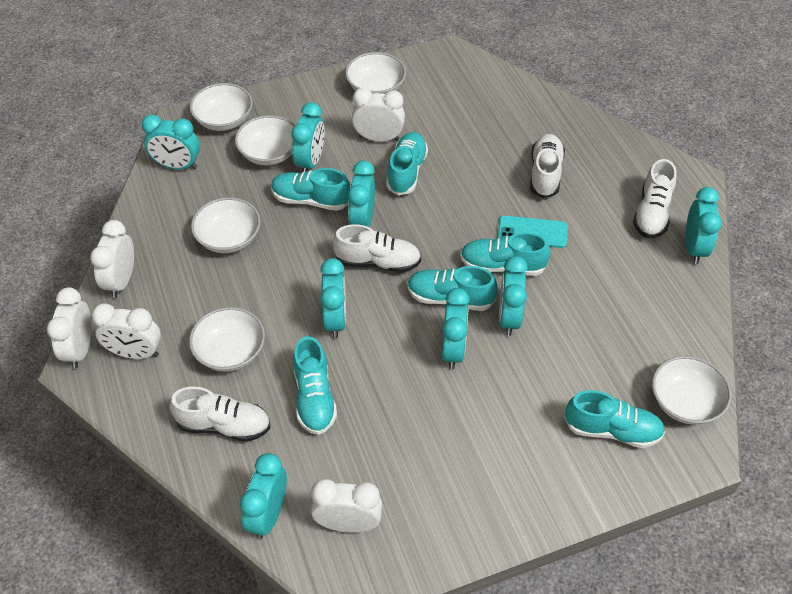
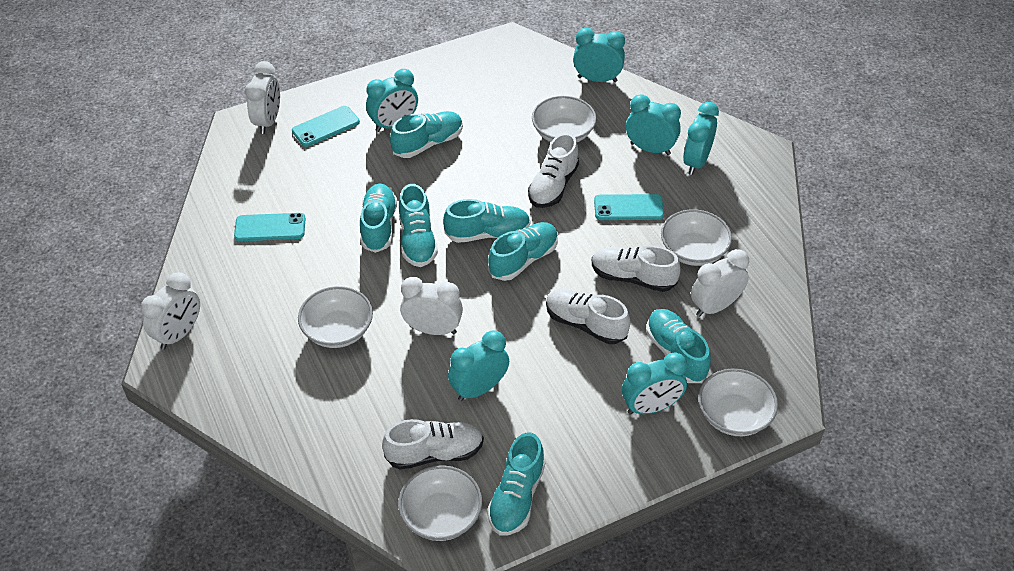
turquoise clock: [142,114,200,169] [240,453,287,539] [291,102,325,172] [320,258,346,338] [348,161,375,227] [442,288,470,369] [499,256,528,336] [686,187,722,264] = 8 -> [366,69,418,132] [448,330,509,401] [573,28,625,82] [622,353,687,415] [626,94,681,155] [683,102,719,175] = 6
turquoise phone: [498,216,568,248] = 1 -> [234,213,306,241] [292,106,360,147] [594,194,664,220] = 3
turquoise shoe: [271,168,351,211] [293,336,337,435] [386,132,428,195] [407,266,498,311] [460,232,551,276] [564,390,665,448] = 6 -> [360,184,397,253] [390,111,463,158] [399,184,438,267] [443,199,530,243] [487,432,545,535] [488,222,558,281] [646,309,711,383] = 7
white bowl: [189,307,265,372] [190,83,253,131] [191,197,261,253] [235,115,295,165] [345,52,406,94] [652,356,732,425] = 6 -> [298,286,373,348] [398,465,482,541] [532,96,596,142] [661,209,732,266] [698,369,778,436] = 5
white clock: [47,287,92,369] [90,220,134,298] [92,303,161,359] [311,479,382,533] [352,88,405,142] = 5 -> [141,272,200,349] [245,61,280,134] [400,277,463,335] [691,249,749,317] = 4

